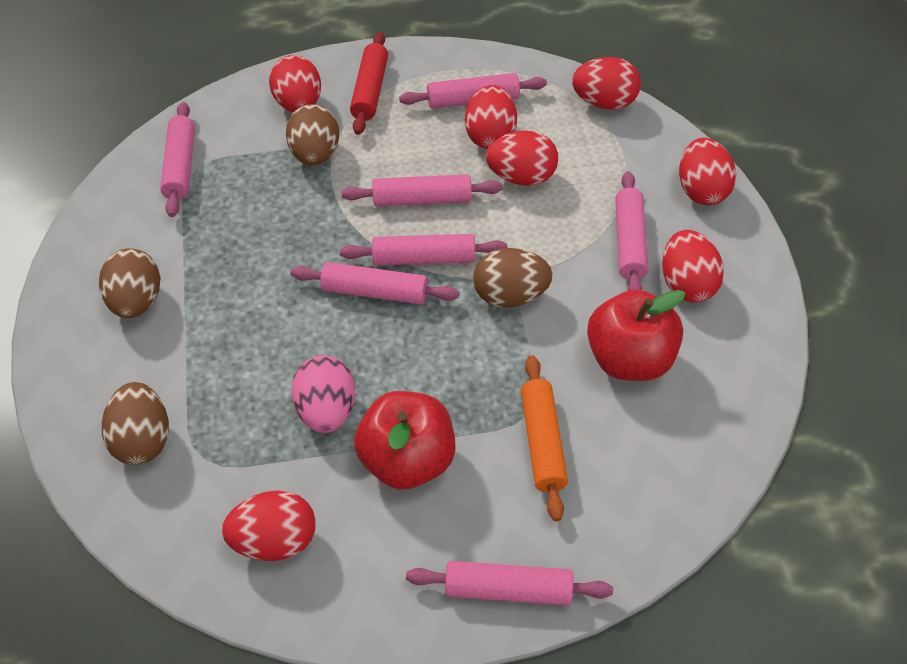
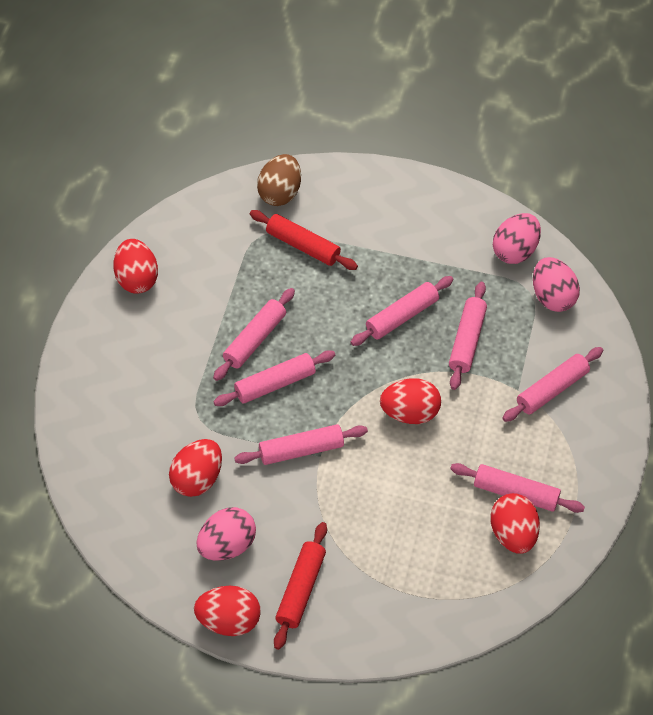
brown egg: [99,249,161,318] [102,382,169,465] [286,104,339,166] [473,248,553,308] = 4 -> [257,154,301,206] = 1
orange rolling pin: [521,355,568,521] = 1 -> none = 0
pink egg: [291,355,355,433] = 1 -> [197,507,256,561] [493,213,541,264] [533,257,580,312] = 3
red apple: [354,391,455,490] [587,290,685,381] = 2 -> none = 0
red egg: [222,490,316,561] [269,55,321,112] [465,85,517,149] [486,131,558,186] [572,57,641,110] [662,230,724,303] [679,138,736,205] = 7 -> [113,239,158,294] [169,439,222,497] [194,586,261,636] [380,378,441,424] [491,493,540,554] = 5
red rolling pin: [350,32,388,135] = 1 -> [250,210,358,270] [274,522,327,650] = 2

